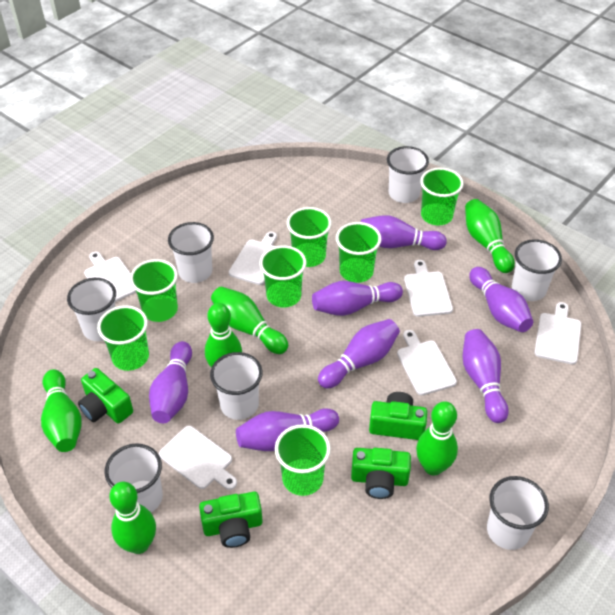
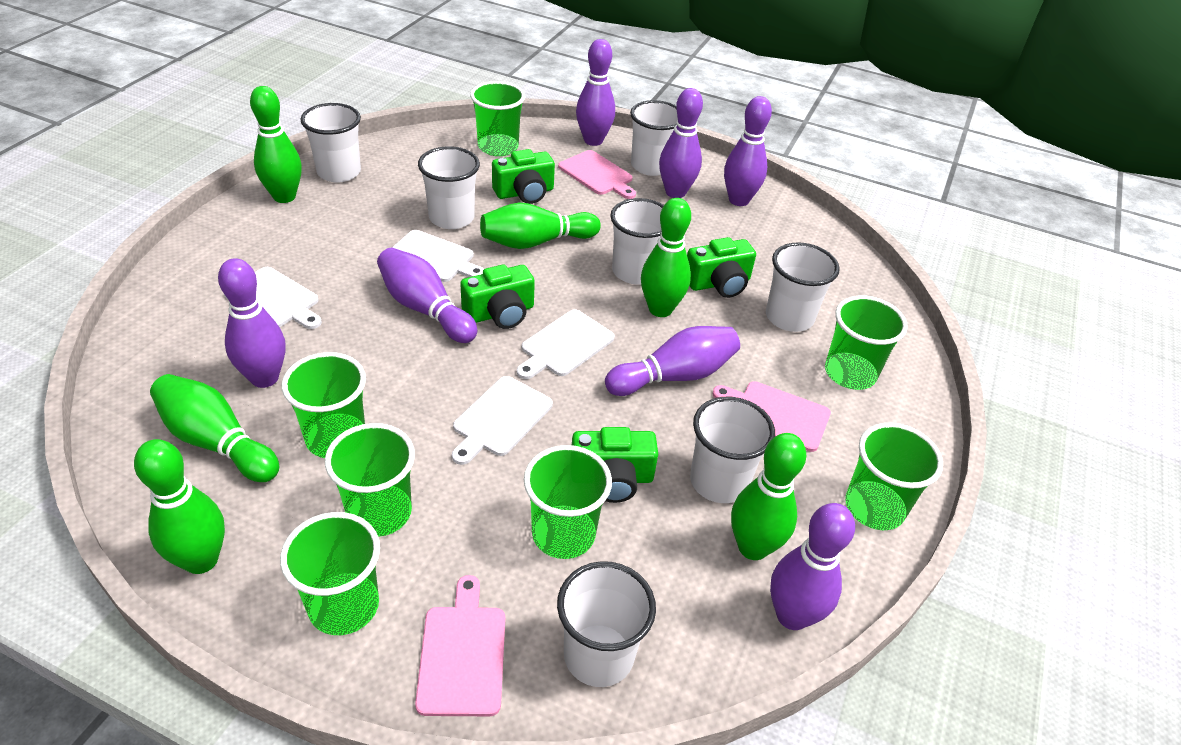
pink cutting board: none = 0 -> [415,575,505,716] [558,150,636,199] [713,381,831,452] = 3
white cutting board: [84,252,136,302] [159,426,237,490] [229,232,277,285] [397,330,457,395] [404,260,453,317] [535,302,581,364] = 6 -> [224,267,322,329] [392,230,484,282] [452,376,553,465] [517,309,615,379] = 4

